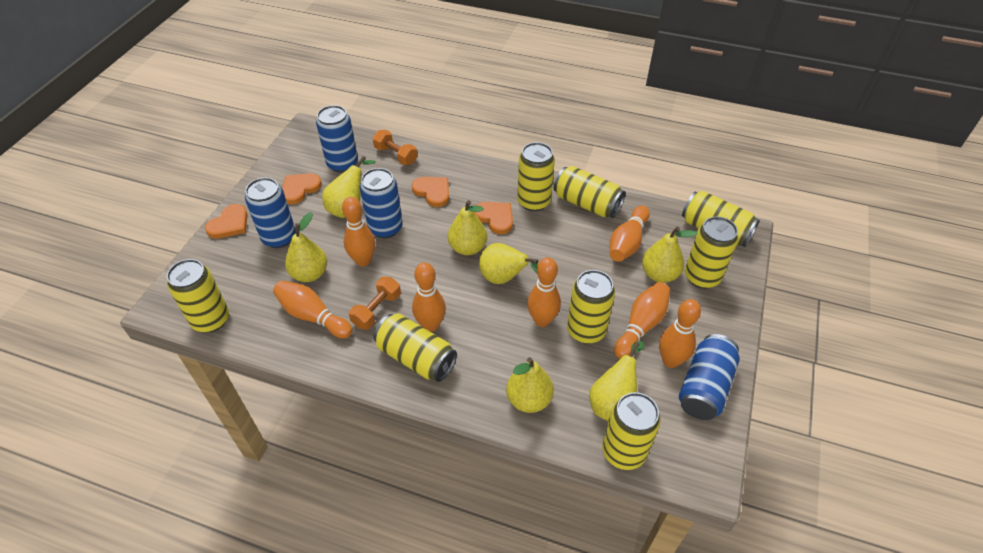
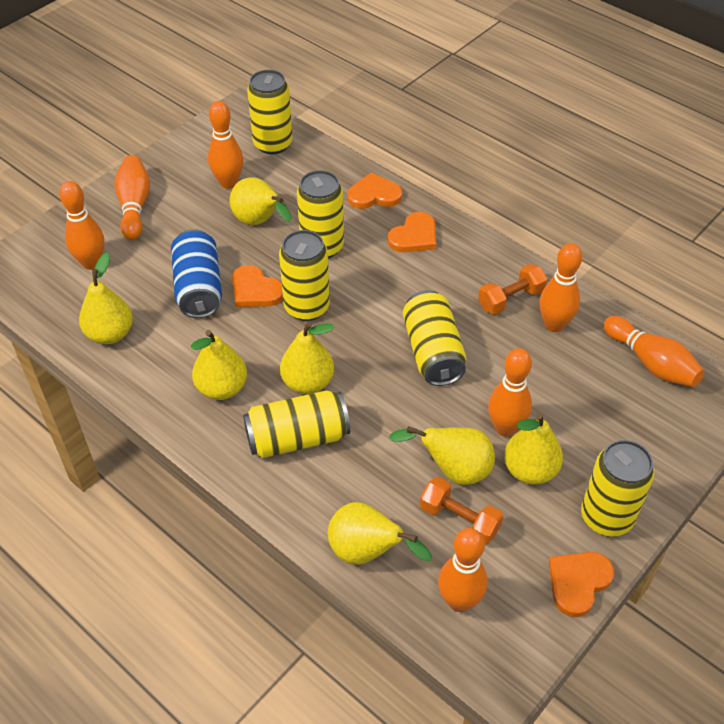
blue can: [245,178,296,248] [316,105,358,173] [360,168,403,238] [679,334,740,420] = 4 -> [171,229,222,318] = 1
yellow can: [167,259,229,333] [374,313,457,382] [517,142,555,211] [554,166,626,218] [567,270,615,344] [602,392,661,470] [682,191,760,247] [685,216,738,289] = 8 -> [243,390,350,458] [247,70,292,154] [279,230,330,321] [297,170,344,258] [403,290,466,386] [581,440,654,536] = 6

